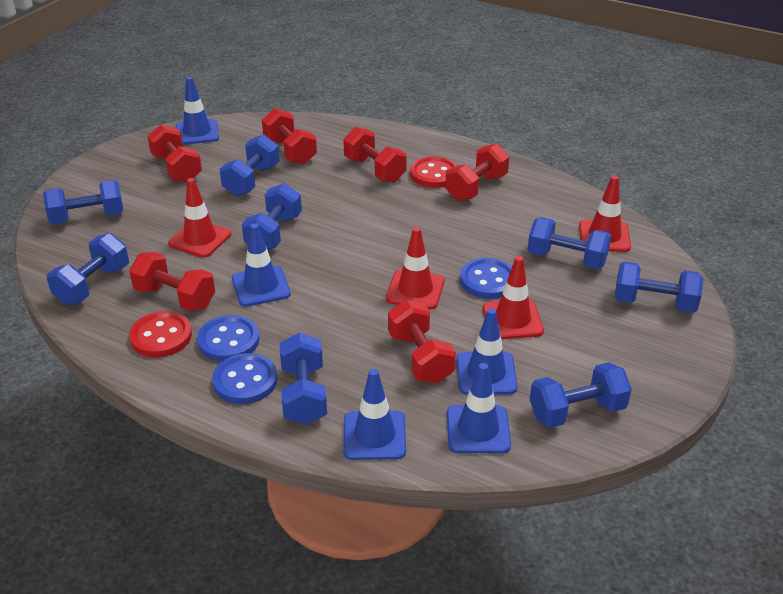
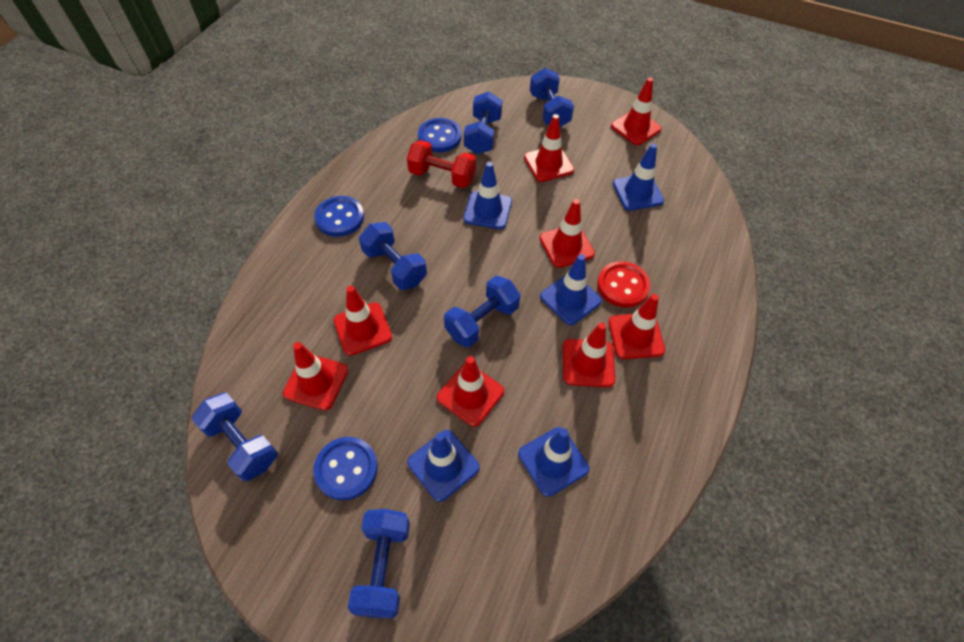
blue dumbbell: [43,180,124,225] [47,233,129,305] [219,135,279,196] [242,183,302,250] [280,333,327,425] [528,217,611,269] [530,362,632,428] [615,261,704,313] = 8 -> [192,393,278,481] [348,509,410,618] [359,222,427,290] [444,276,521,347] [464,91,502,154] [530,68,574,127] = 6
red button: [129,311,192,357] [410,156,457,188] = 2 -> [597,261,651,307] = 1
red dumbbell: [129,252,215,311] [147,124,202,182] [262,108,317,164] [343,127,407,183] [388,300,456,383] [445,144,509,201] = 6 -> [407,140,476,188] = 1
red traffic cone: [168,178,231,258] [386,227,445,309] [483,256,544,339] [579,175,631,252] = 4 -> [283,342,348,411] [334,286,392,356] [437,356,504,427] [524,114,574,182] [540,199,595,268] [563,322,615,387] [608,294,665,359] [611,78,662,145] = 8

